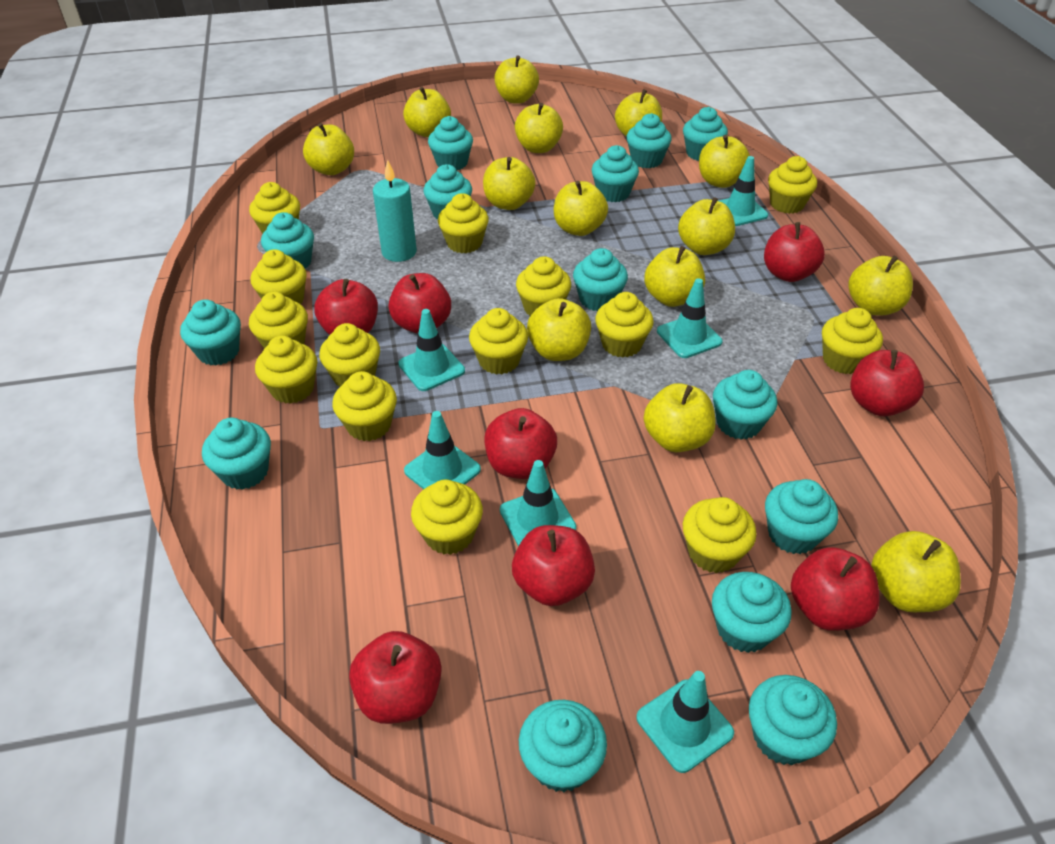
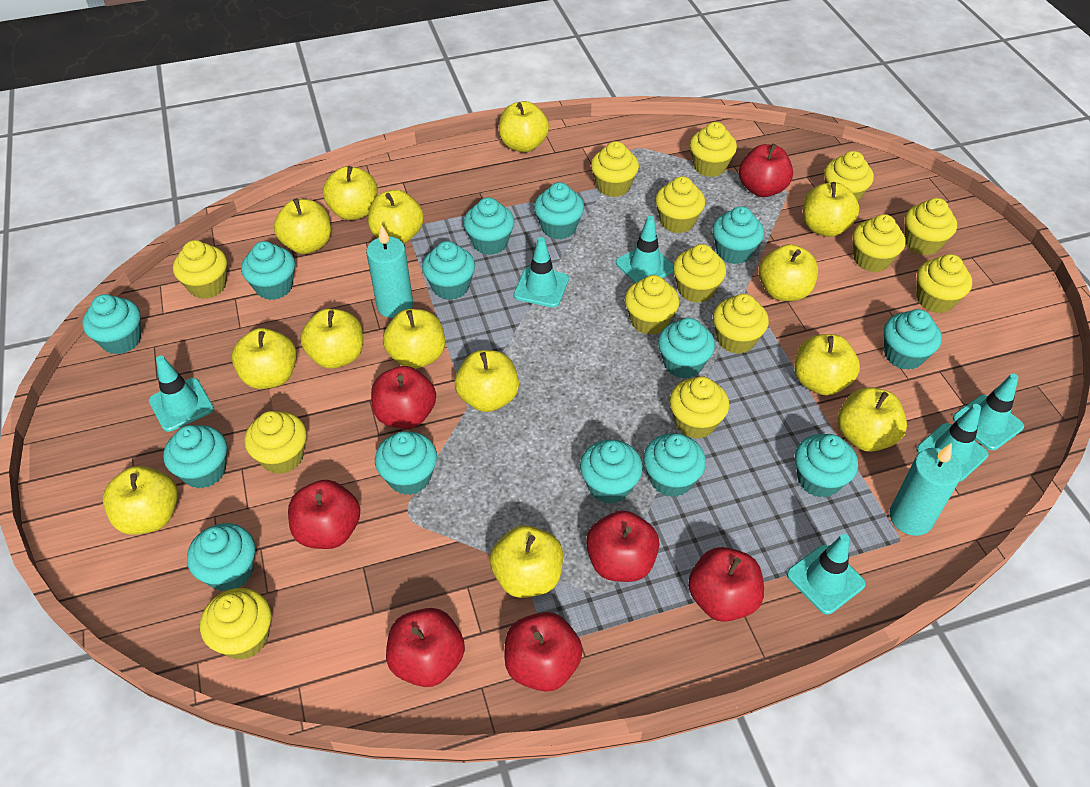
red apple: [314,279,378,335] [349,631,442,724] [389,273,451,333] [484,408,557,479] [512,525,595,606] [764,222,825,282] [791,547,880,631] [850,350,924,416] = 8 -> [288,480,360,549] [371,366,436,429] [386,608,465,687] [504,612,583,692] [586,510,660,582] [688,547,764,622] [739,144,793,197] = 7
turquoise candle: [373,160,417,262] = 1 -> [366,224,413,318] [889,443,963,536] = 2

